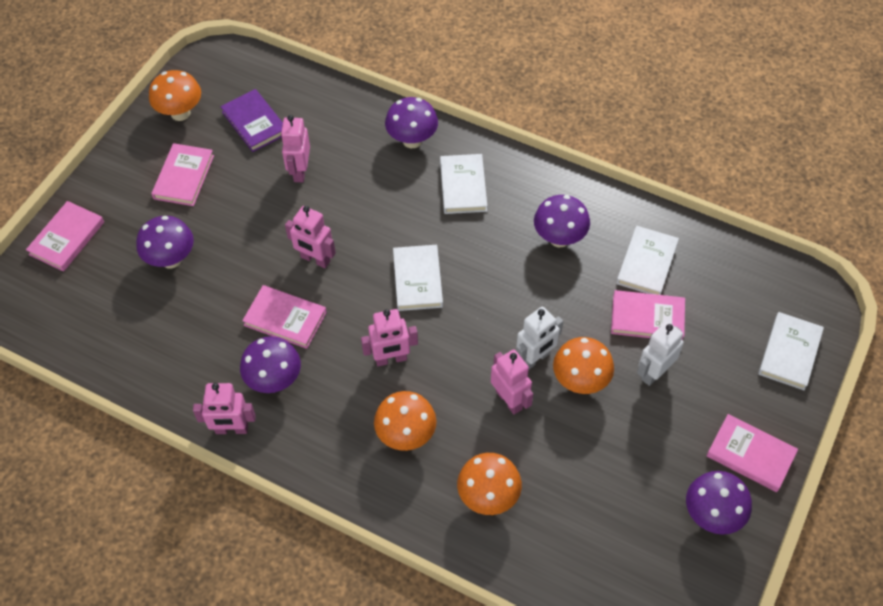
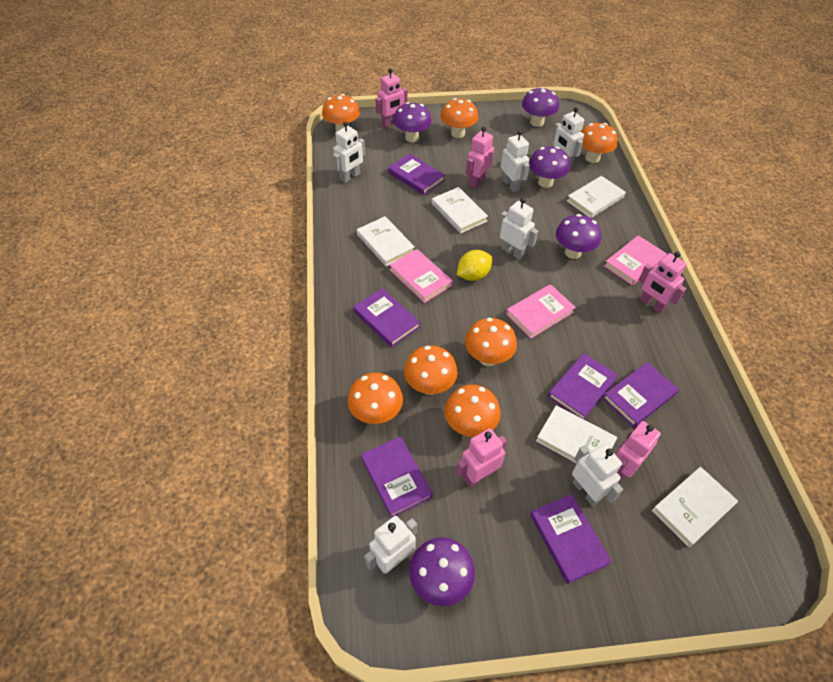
orange mushroom: [149,70,201,121] [374,391,437,451] [457,453,522,515] [553,337,614,394] = 4 -> [322,94,360,132] [348,373,403,424] [404,345,458,395] [441,98,478,138] [445,385,501,437] [465,318,517,366] [581,123,618,163] = 7
pink book: [26,201,104,272] [151,143,214,206] [242,285,327,349] [611,290,685,340] [706,414,798,492] = 5 -> [390,249,453,303] [506,284,576,338] [604,235,667,286] = 3
purple book: [220,89,283,152] = 1 -> [353,288,420,347] [361,436,433,518] [388,154,445,195] [530,494,612,584] [548,353,618,419] [603,362,679,427] = 6
white book: [393,245,443,311] [440,154,487,214] [616,226,679,295] [758,312,824,390] = 4 -> [357,216,415,266] [432,187,488,234] [536,405,618,463] [567,176,626,218] [652,467,738,547] = 5
white robot: [516,307,563,369] [637,321,684,386] = 2 -> [333,121,365,183] [364,516,417,574] [499,198,538,260] [501,130,530,192] [552,107,584,167] [572,444,623,506] = 6
yellow lemon: none = 0 -> [457,250,492,281] = 1

